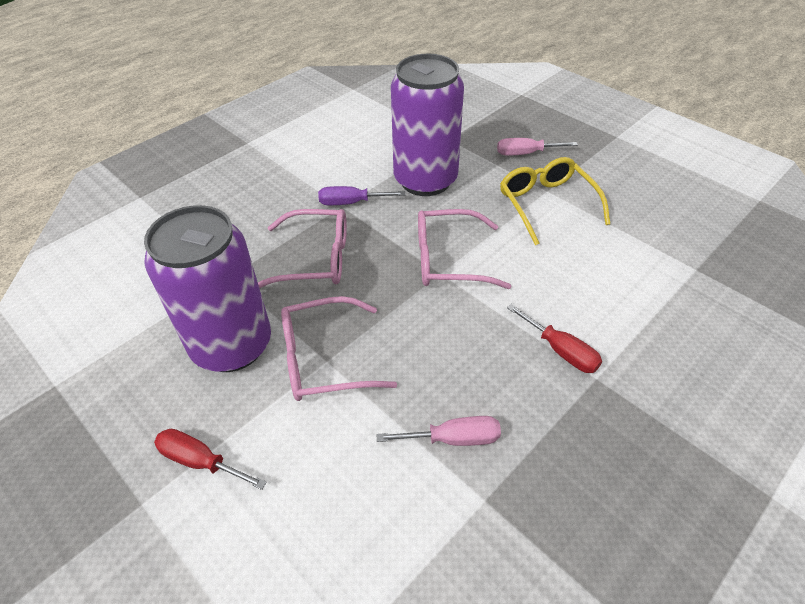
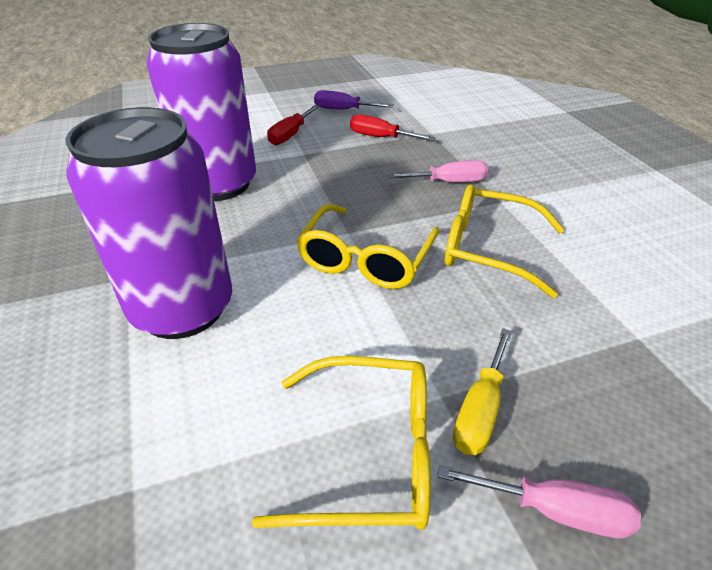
pink glasses: [258,209,347,288] [281,296,397,401] [418,209,511,289] = 3 -> none = 0
yellow glasses: [500,157,611,245] = 1 -> [252,356,431,530] [297,204,440,289] [445,184,564,298] = 3
yellow screwdriver: none = 0 -> [453,328,512,455] = 1

